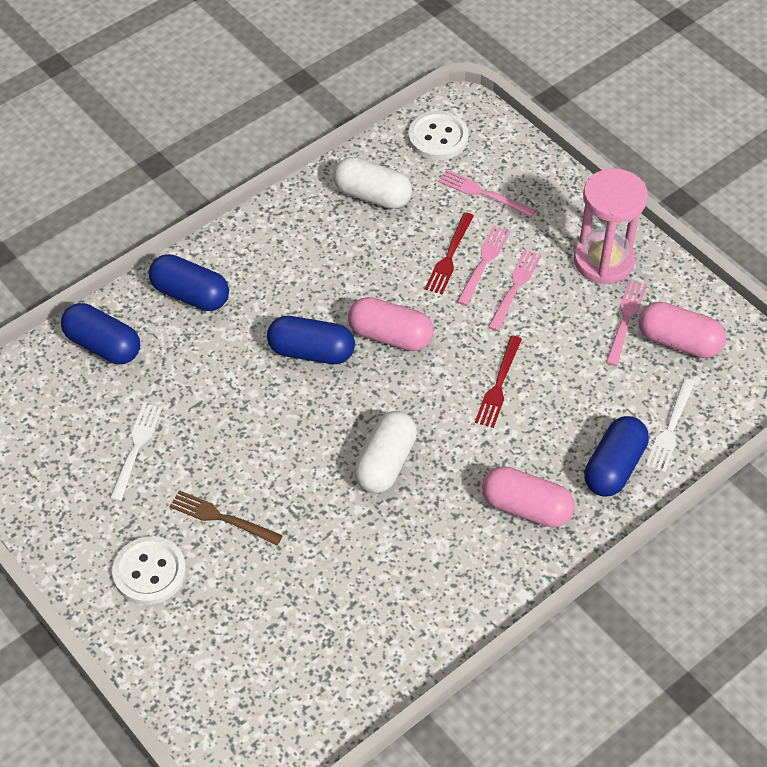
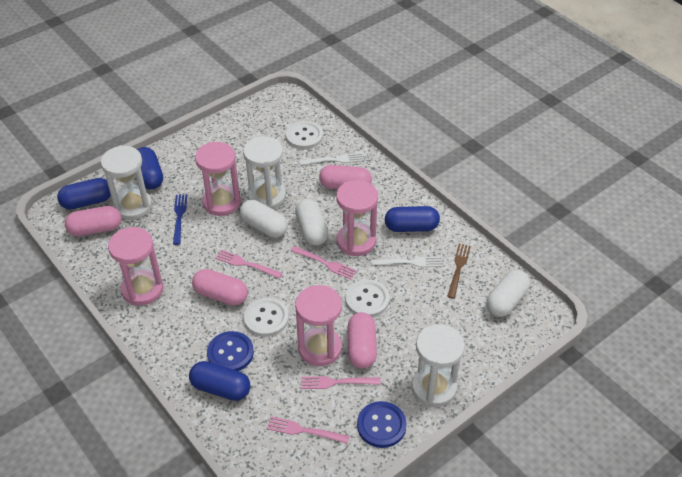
blue button: none = 0 -> [207,331,254,371] [357,401,407,448] = 2
blue fork: none = 0 -> [173,194,187,245] = 1
pink capsule: [348,297,434,351] [482,466,575,528] [638,302,726,358] = 3 -> [65,206,121,236] [192,269,248,306] [319,165,372,189] [348,312,377,369] = 4
pink hourglass: [574,168,648,284] = 1 -> [108,227,163,306] [195,142,241,216] [295,285,342,366] [336,180,378,256] = 4
red fork: [425,212,474,294] [475,336,522,428] = 2 -> none = 0
white button: [112,536,186,605] [408,111,469,160] = 2 -> [244,298,289,337] [286,121,323,149] [345,280,389,317] = 3
white capsule: [333,157,412,209] [354,411,417,493] = 2 -> [240,200,288,238] [295,199,328,246] [486,270,530,317] = 3
white hourglass: none = 0 -> [101,145,152,220] [243,136,286,209] [411,324,465,407] = 3

